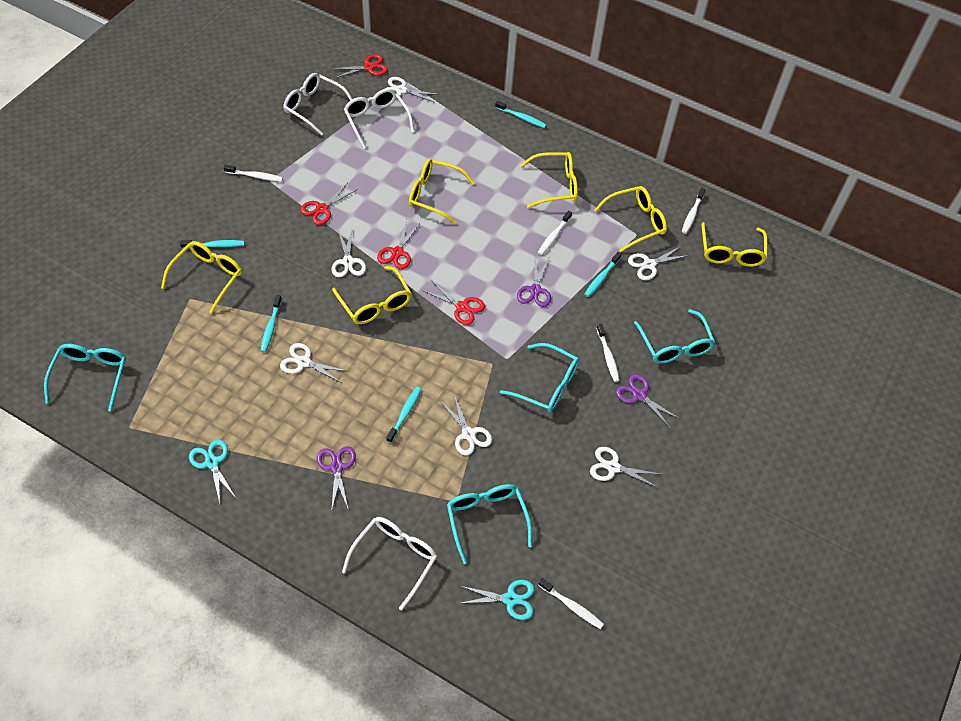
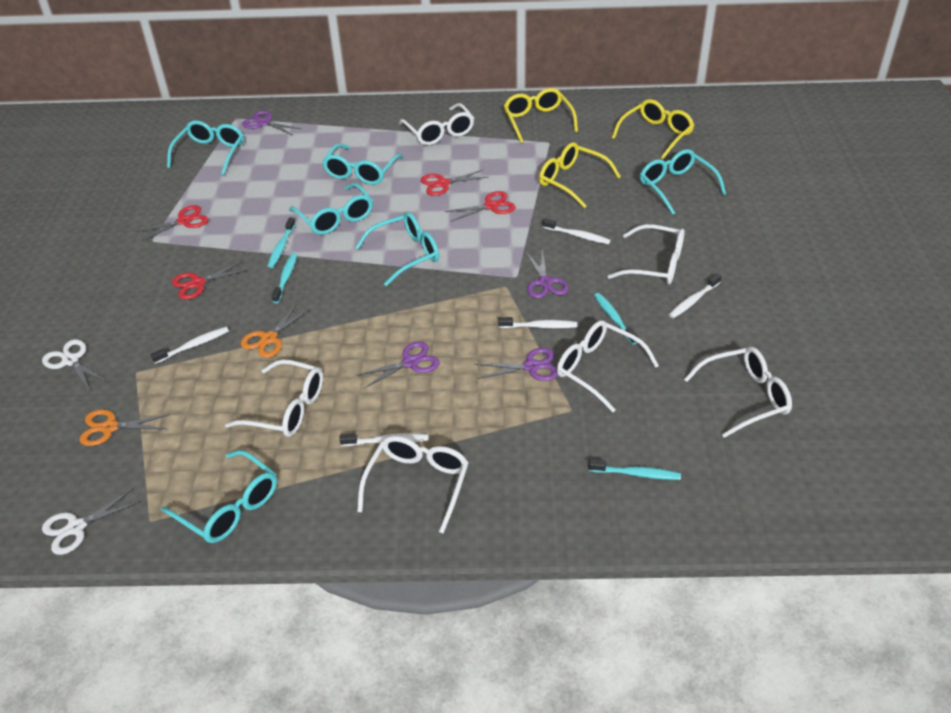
orange scissors: none = 0 -> [80,409,170,446] [241,304,310,358] = 2
purple scissors: [317,446,356,512] [517,258,551,307] [616,374,680,429] = 3 -> [242,111,302,135] [356,341,440,388] [474,348,558,381] [526,250,569,298] = 4
turquoise glasses: [44,344,126,411] [447,484,532,564] [500,343,579,412] [634,309,715,364] = 4 -> [161,450,277,543] [167,120,244,175] [289,183,373,235] [322,143,404,185] [355,212,439,286] [640,149,726,215] = 6
turquoise scissors: [189,440,236,503] [458,580,534,620] = 2 -> none = 0
turquoise toothbrush: [180,240,244,249] [260,295,282,352] [386,387,422,443] [495,101,546,128] [584,252,622,297] = 5 -> [268,217,295,268] [272,253,297,303] [588,459,681,480] [594,293,638,344] = 4
white glasses: [283,73,352,136] [342,517,437,610] [344,89,415,148] = 3 -> [225,359,323,437] [357,436,469,534] [399,103,474,145] [557,320,659,412] [607,224,685,284] [684,347,792,438] = 6
white scissors: [280,343,347,383] [331,230,366,277] [385,77,440,103] [440,395,492,456] [590,447,660,488] [628,246,689,280] = 6 -> [42,339,108,391] [42,488,141,555] = 2
yellow glasses: [161,241,242,314] [332,266,412,324] [409,159,475,224] [520,152,578,208] [594,186,667,252] [702,222,768,267] = 6 -> [504,88,578,143] [539,142,621,208] [612,99,694,160] = 3

